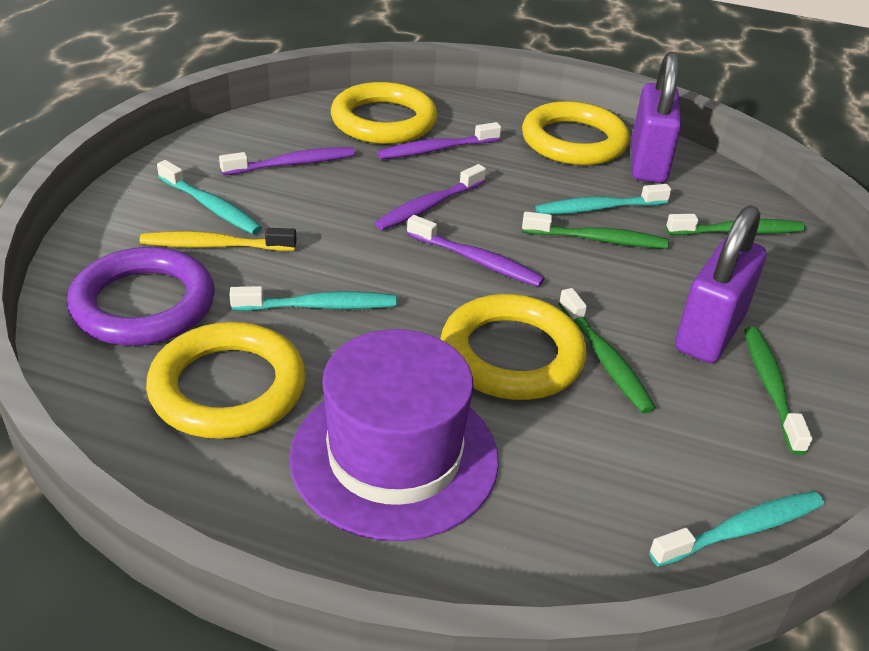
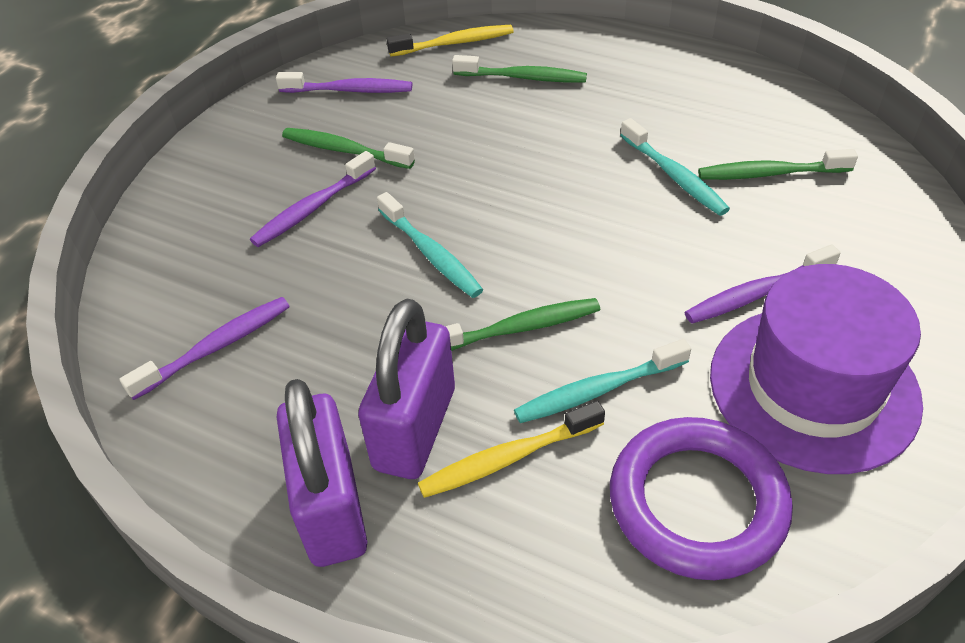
turquoise toothbrush: [157,160,262,234] [230,286,397,311] [535,184,671,215] [649,491,824,567] = 4 -> [377,192,483,298] [514,339,691,423] [620,118,730,216] = 3
yellow ring: [146,322,306,439] [331,82,437,144] [440,294,587,400] [522,101,630,165] = 4 -> none = 0
yellow toothbrush: [140,228,297,251] = 1 -> [387,25,514,57] [418,401,605,498] = 2

